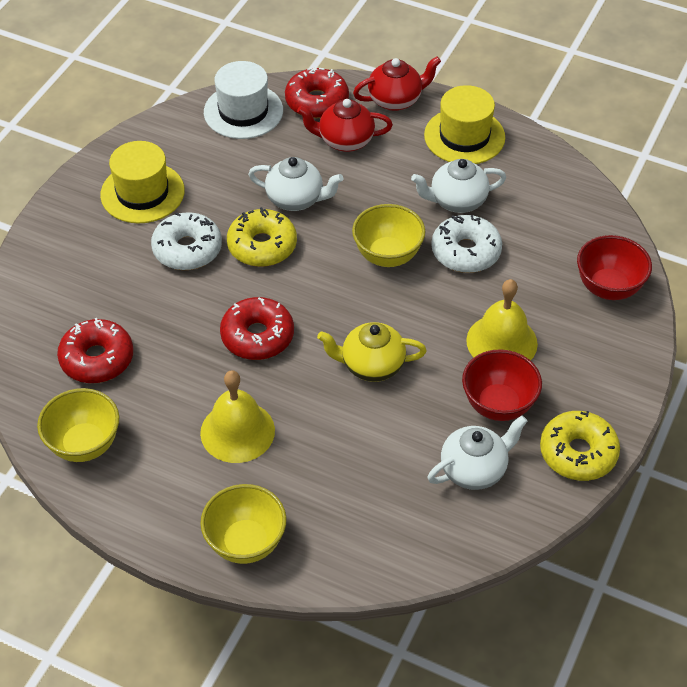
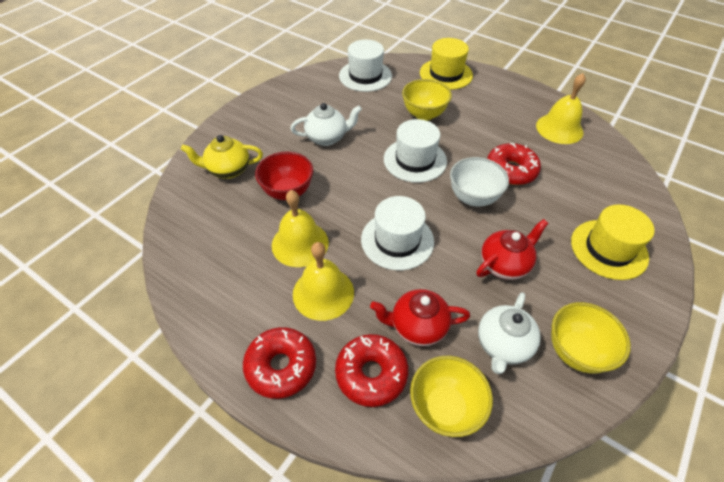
red bowl: [462,349,542,421] [577,235,652,300] = 2 -> [255,152,313,200] = 1
white bowl: none = 0 -> [450,157,509,206] = 1
white donut: [151,212,222,270] [431,215,502,273] = 2 -> none = 0
white hat: [204,61,283,139] = 1 -> [339,40,392,92] [361,196,434,270] [384,119,447,183] = 3
white teapot: [248,157,343,211] [411,159,506,213] [428,416,528,490] = 3 -> [290,103,362,146] [478,292,541,374] = 2
yellow bell: [200,370,275,463] [466,279,538,361] = 2 -> [272,190,329,267] [293,242,354,321] [536,73,586,144] = 3
yellow donut: [227,207,297,267] [540,411,620,481] = 2 -> none = 0

